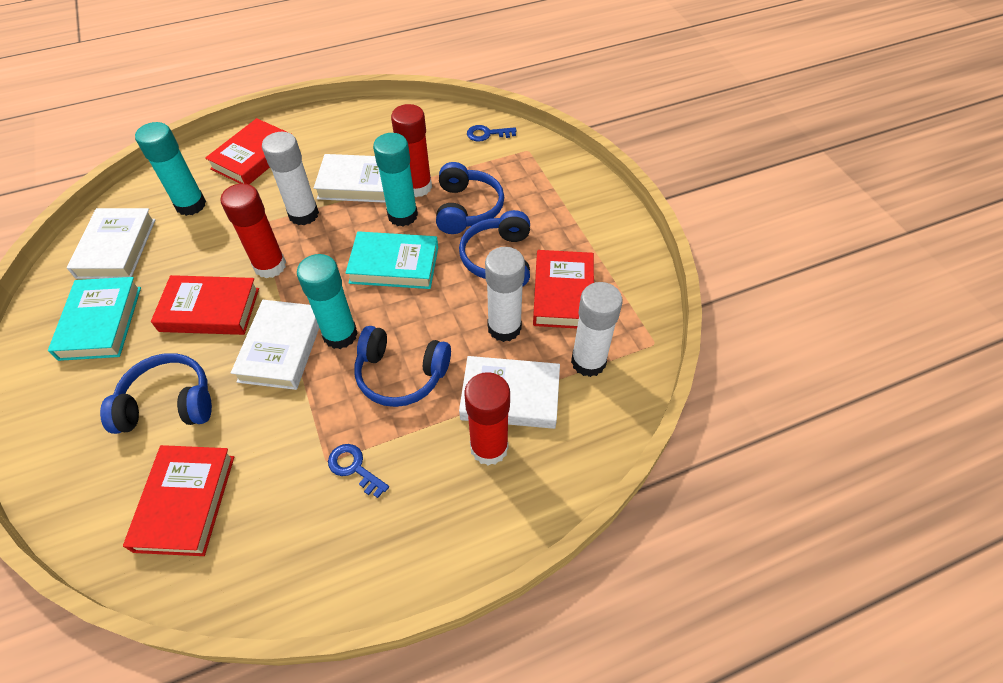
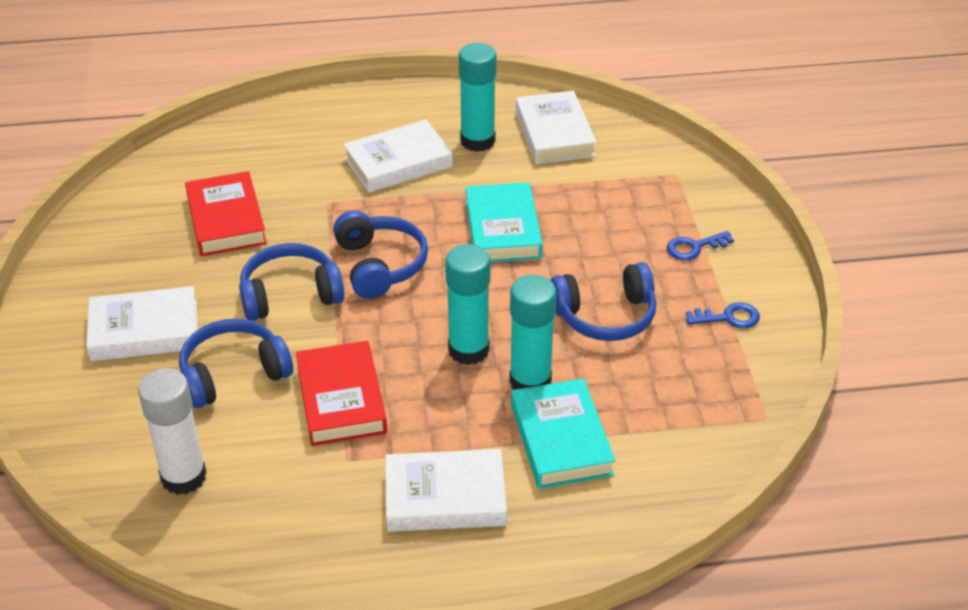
red book: [123,445,234,556] [151,275,259,335] [205,118,291,184] [533,250,594,329] = 4 -> [185,171,267,256] [296,341,387,446] = 2
red glue stick: [221,183,286,278] [391,104,432,197] [464,372,510,466] = 3 -> none = 0
white glue stick: [262,132,319,225] [485,247,525,342] [571,282,623,377] = 3 -> [138,368,207,495] = 1

